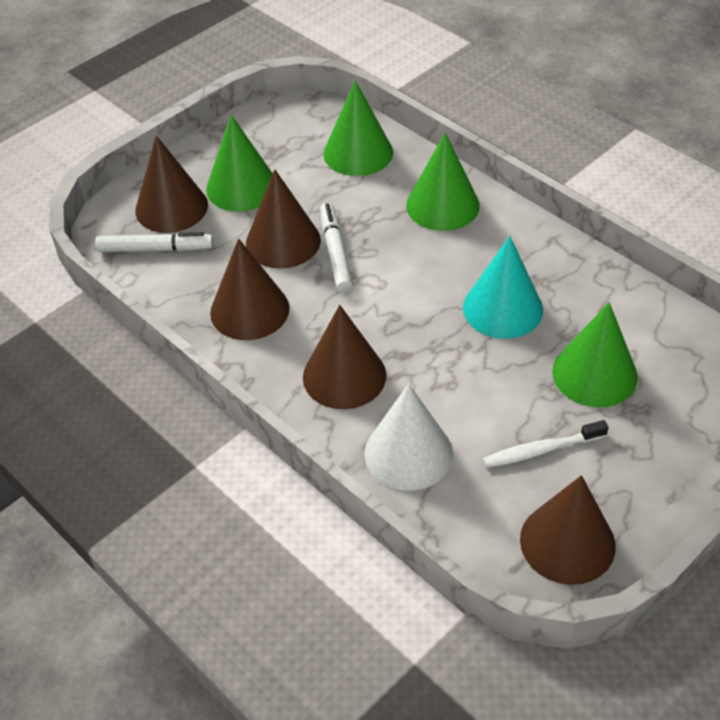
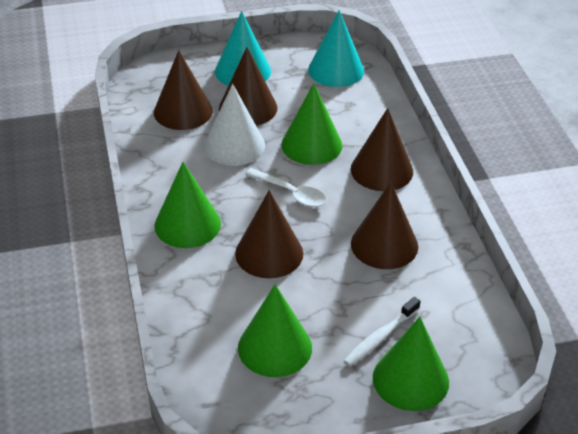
turquoise cone: [463,236,543,339] = 1 -> [215,11,271,86] [308,10,364,87] = 2
white marker: [95,232,214,252] [320,203,353,293] = 2 -> none = 0
white spoon: none = 0 -> [245,168,326,207] = 1

